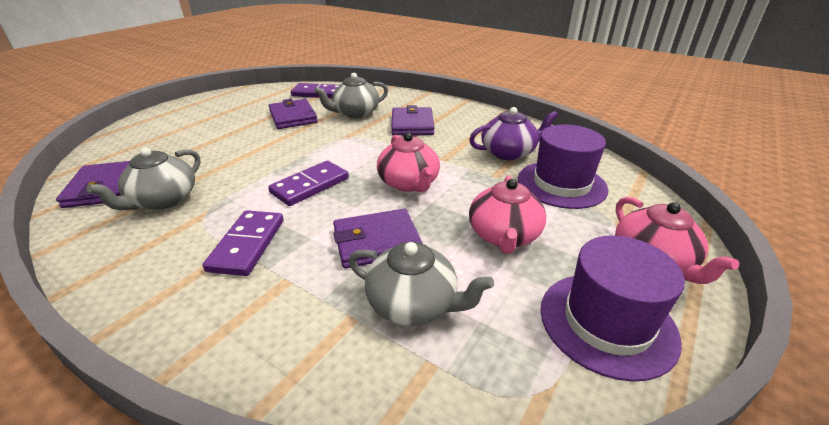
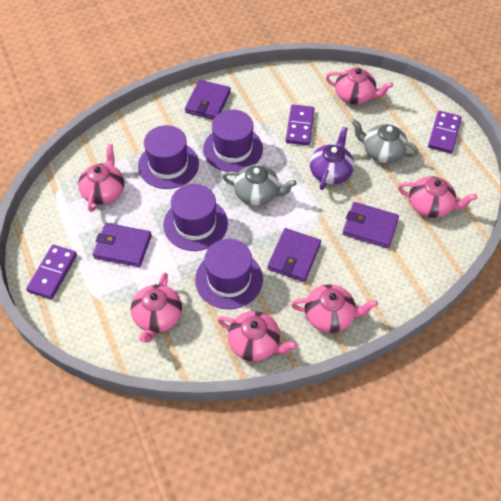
grey teapot: [87,147,200,210] [314,73,388,118] [349,242,494,326] = 3 -> [223,164,296,206] [352,119,419,163] = 2
pink teapot: [377,133,440,192] [469,175,546,254] [615,197,739,284] = 3 -> [78,144,124,212] [131,273,182,343] [218,311,298,361] [291,284,378,333] [326,68,393,104] [398,176,477,218] = 6
purple hat: [518,125,608,209] [540,235,685,382] = 2 -> [138,125,199,189] [163,184,228,251] [195,239,263,309] [203,110,263,172] = 4

